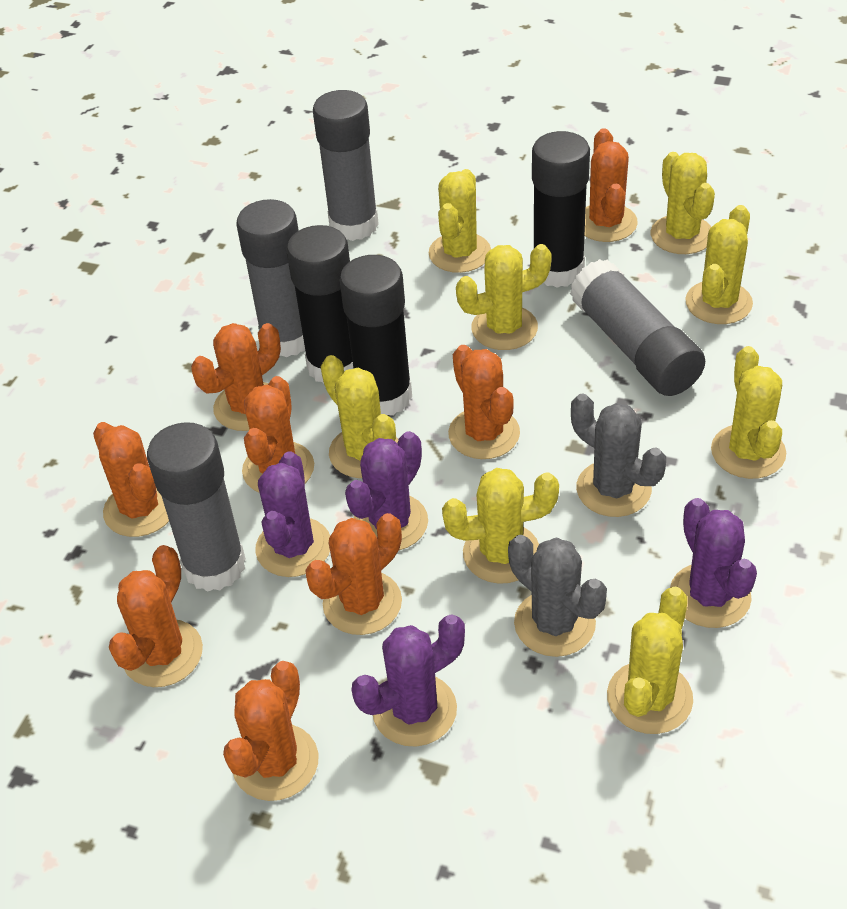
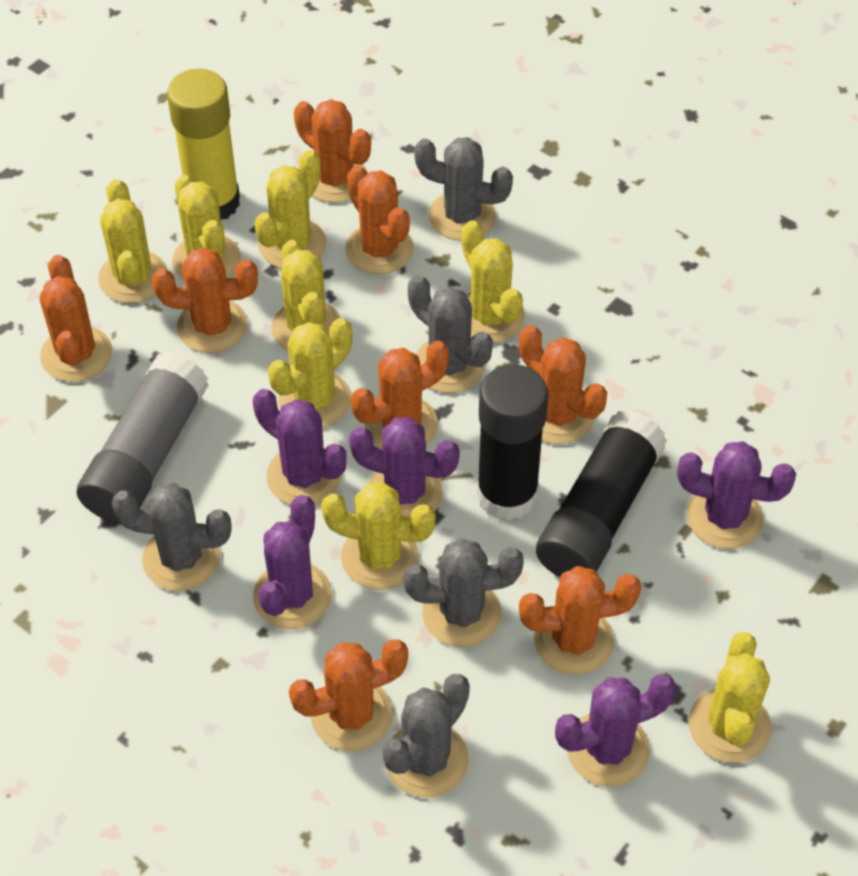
black glue stick: [287,225,353,384] [339,255,412,416] [532,131,590,288] = 3 -> [477,364,548,521] [536,410,667,577] = 2
grey cactus: [508,535,607,657] [571,393,666,517] = 2 -> [112,483,231,591] [382,674,470,798] [403,538,524,647] [408,275,493,393] [414,137,513,241] = 5
grey glue stick: [147,422,246,592] [236,199,305,357] [313,90,379,241] [570,259,705,396] = 4 -> [77,352,208,523] = 1
purple cactus: [255,451,330,577] [345,431,428,550] [352,614,465,746] [670,498,757,628] = 4 -> [253,389,347,505] [253,495,332,629] [349,417,460,517] [555,674,676,786] [677,441,796,549] = 5
yellow glue stick: none = 0 -> [167,69,240,220] = 1

